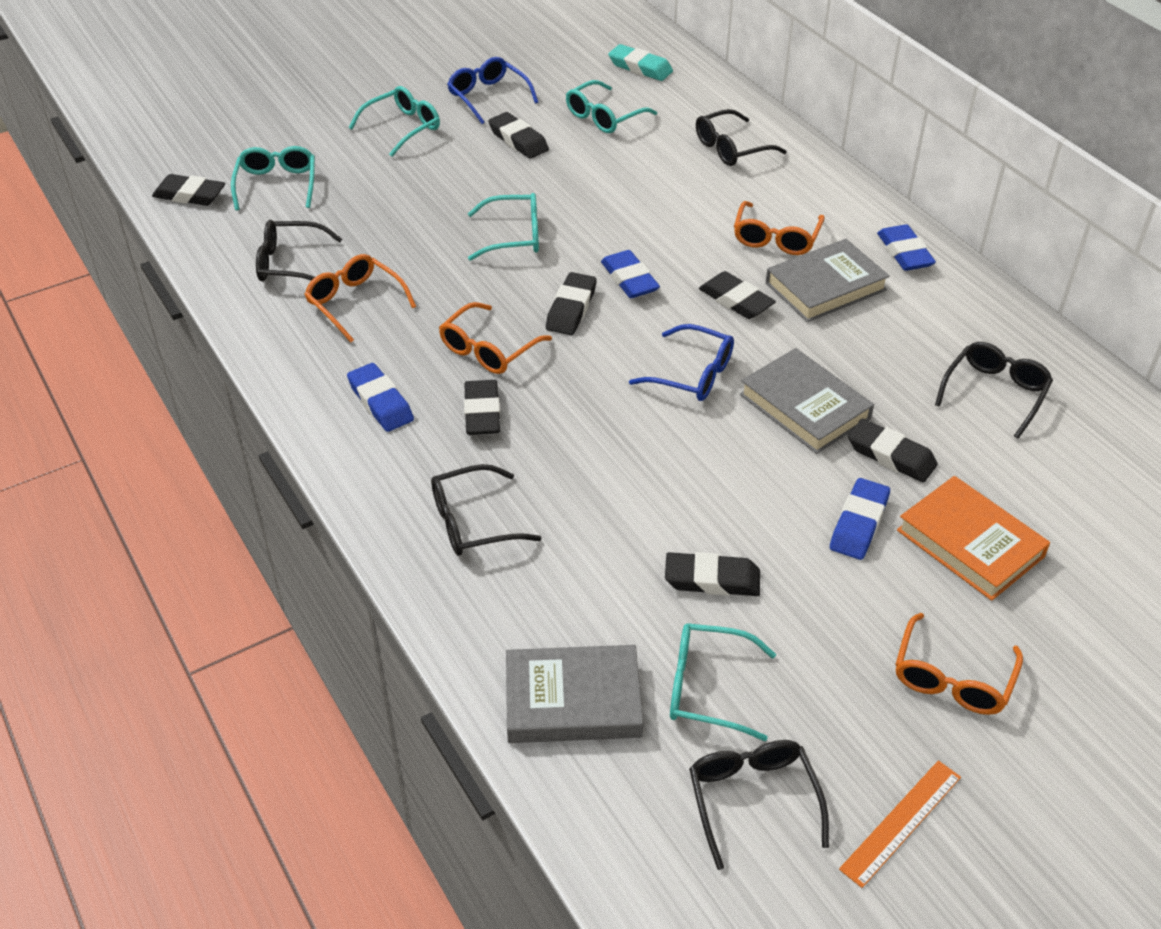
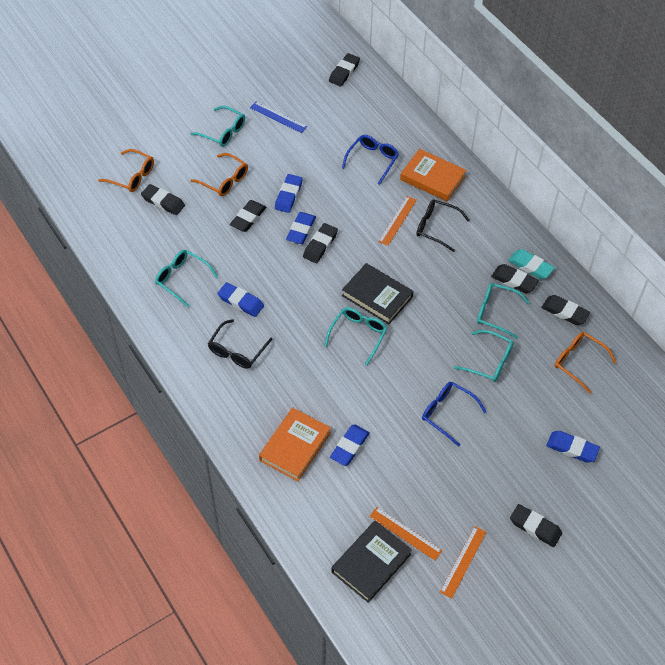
black book: none = 0 -> [331,521,412,603] [342,263,413,324] = 2
black glasses: [256,220,342,281] [431,464,542,556] [689,740,829,870] [696,109,787,166] [935,342,1053,439] = 5 -> [208,319,273,369] [416,199,469,252] = 2
blue eraser: [347,363,414,432] [601,250,660,298] [830,478,890,560] [877,224,936,271] = 4 -> [217,282,264,317] [275,174,303,213] [286,212,316,244] [330,424,370,466] [546,431,600,463] = 5
blue ruler: none = 0 -> [250,102,307,133] = 1
grey book: [506,645,643,743] [740,348,874,454] [766,239,890,322] = 3 -> none = 0
orange book: [897,476,1050,601] = 1 -> [259,408,331,481] [400,149,467,202] = 2
orange glasses: [304,254,416,343] [439,302,552,374] [734,201,825,255] [895,613,1023,715] = 4 -> [98,149,154,192] [191,153,248,196] [555,332,617,394] = 3
orange ruler: [839,760,961,888] = 1 -> [369,507,442,560] [378,196,417,246] [440,526,486,599] = 3

